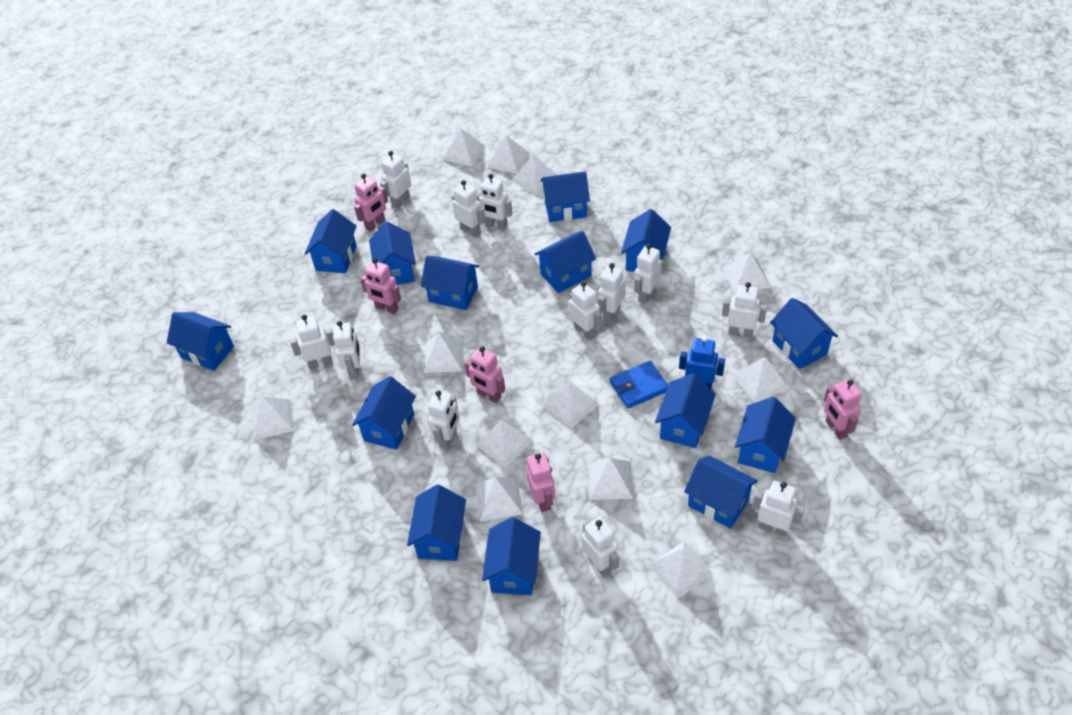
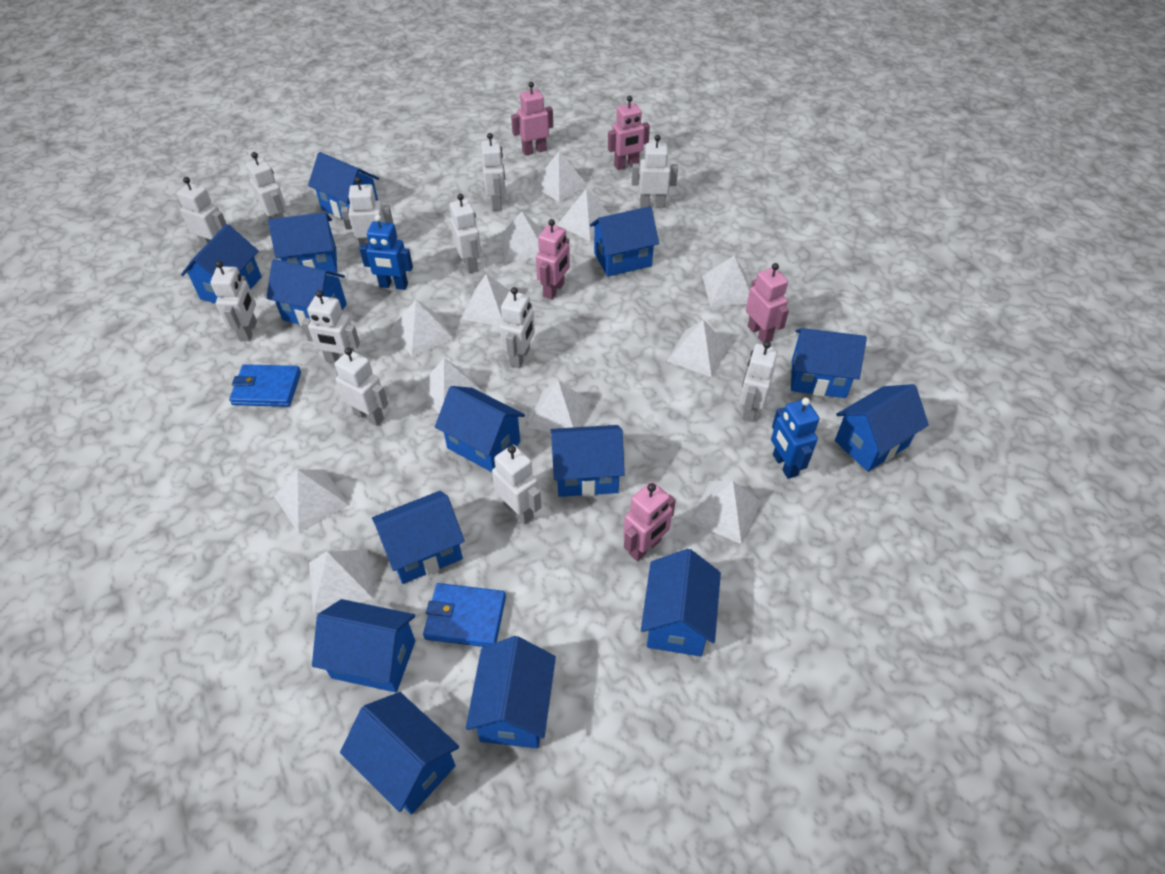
blue robot: [679,336,725,389] = 1 -> [359,215,413,290] [771,398,819,479] = 2
blue wallet: [610,361,668,408] = 1 -> [229,364,301,407] [423,583,506,647] = 2

